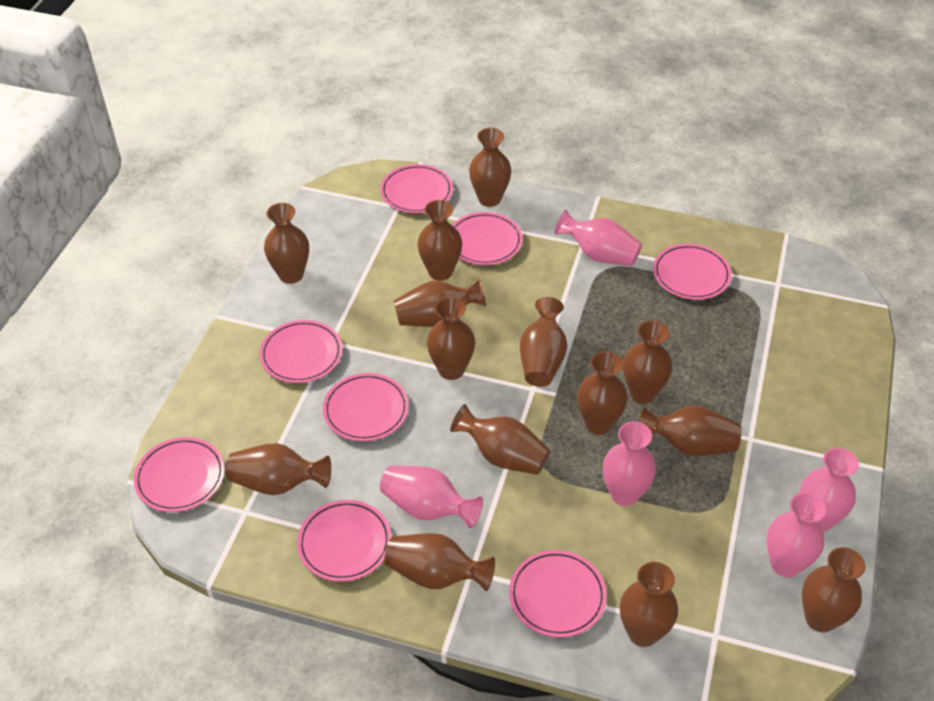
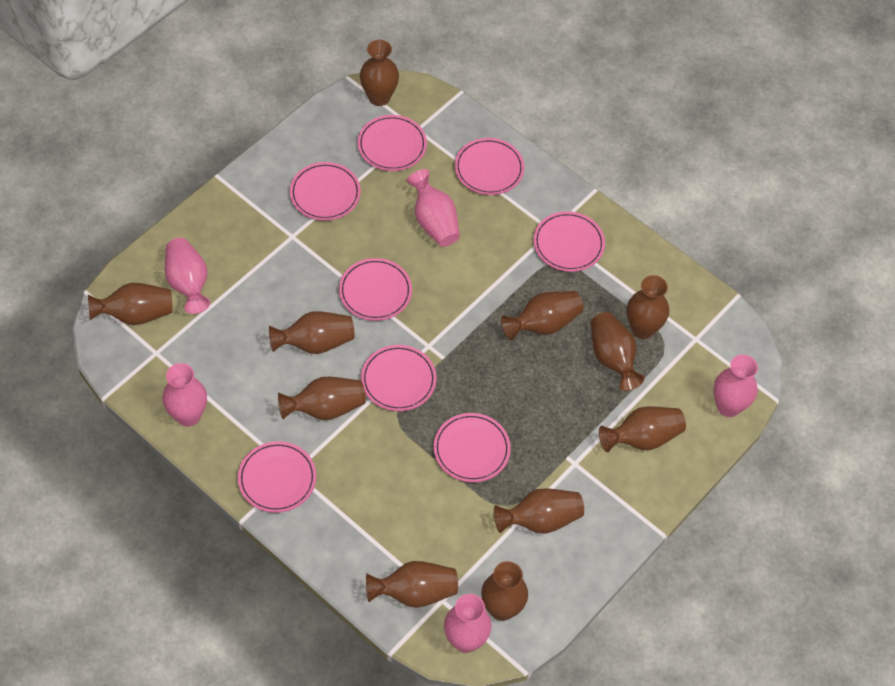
brown vase: [226,443,331,495] [264,203,309,284] [385,533,495,591] [394,279,486,327] [417,200,462,281] [427,297,475,380] [450,404,550,475] [469,128,512,207] [520,297,567,387] [577,351,628,435] [620,562,678,647] [623,320,673,404] [640,406,742,456] [802,547,865,633] = 14 -> [88,283,173,325] [269,311,355,354] [278,377,366,420] [360,40,399,106] [366,561,458,608] [481,561,528,621] [494,488,584,534] [501,291,583,340] [591,312,645,391] [599,406,686,452] [627,275,669,339] = 11

